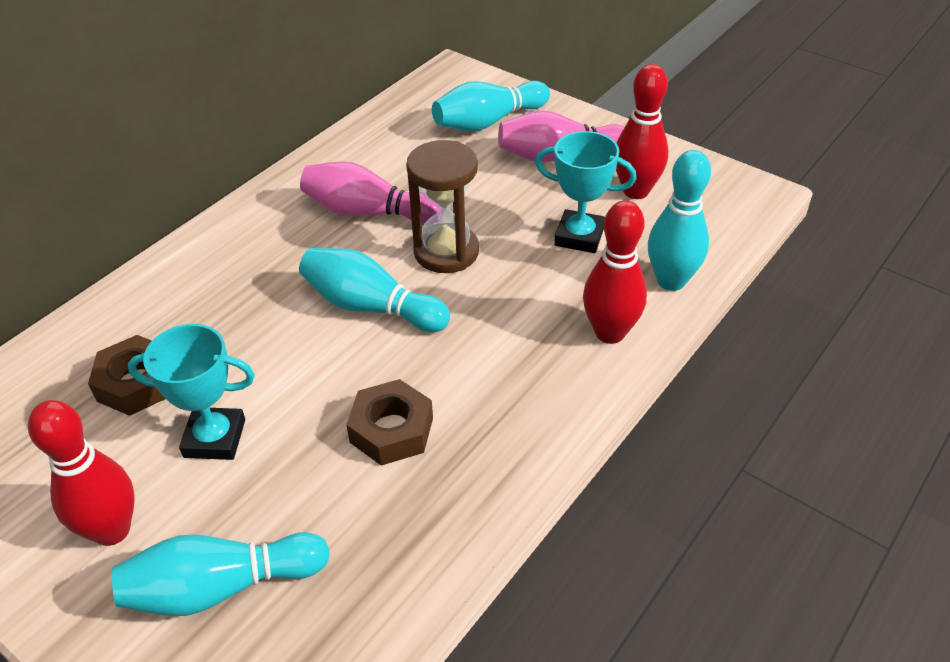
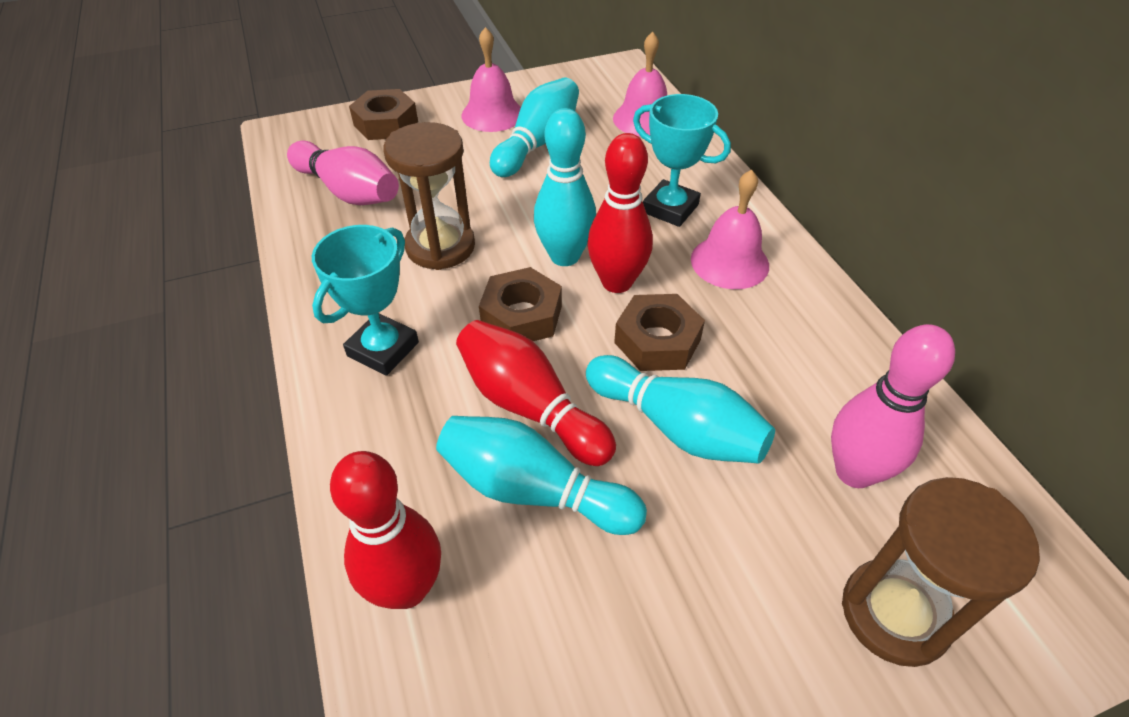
brown hourglass: [406,140,479,273] = 1 -> [384,122,475,270] [842,477,1040,667] = 2
brown nut: [88,335,165,416] [346,379,433,466] = 2 -> [349,89,418,140] [479,267,562,341] [614,294,705,371] = 3
pink bell: none = 0 -> [462,27,521,132] [613,32,667,137] [691,169,769,289] = 3

